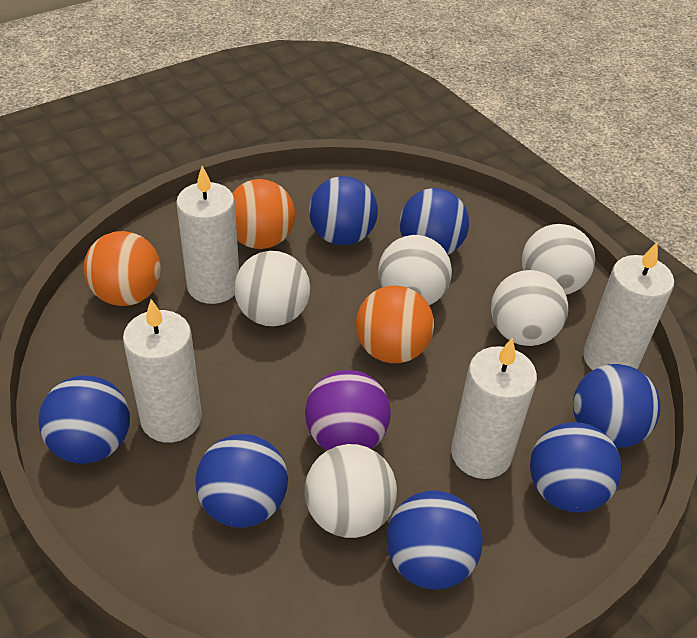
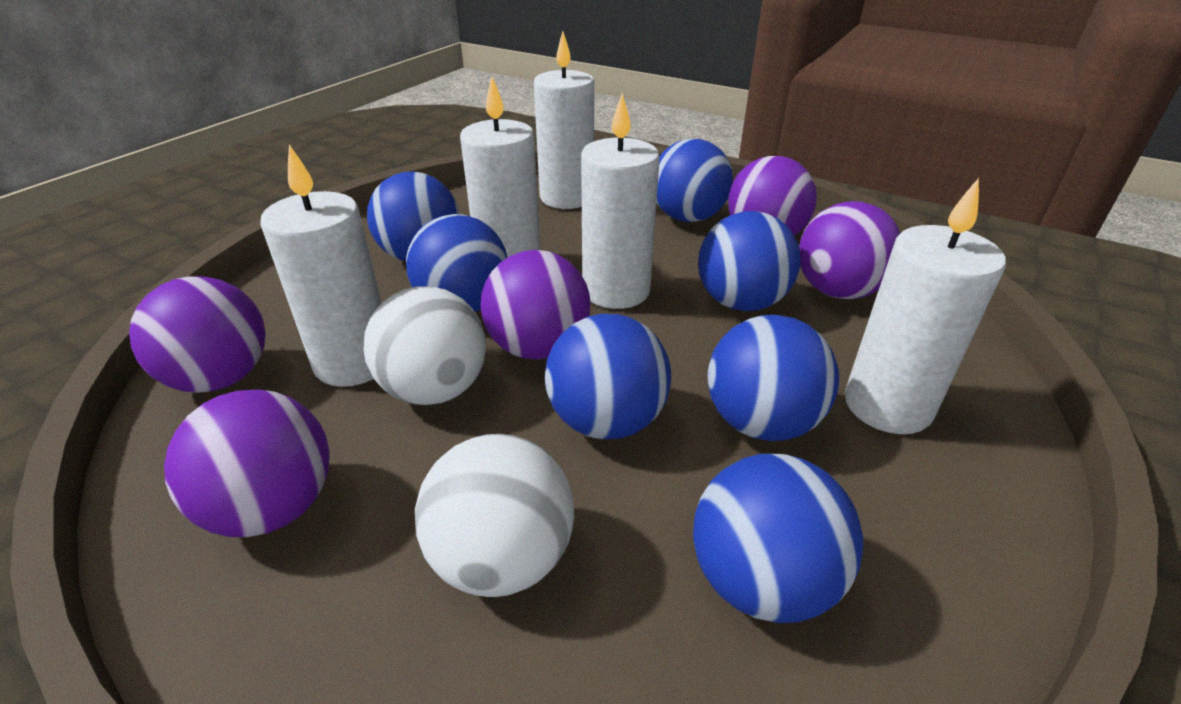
orange ball: [84,231,161,306] [232,179,295,249] [356,286,434,363] = 3 -> none = 0
purple ball: [305,370,391,450] = 1 -> [129,277,265,393] [164,389,330,537] [480,250,590,360] [728,156,817,236] [799,201,901,299] = 5
white ball: [234,251,310,326] [304,444,397,538] [378,235,452,305] [491,270,568,346] [522,224,596,295] = 5 -> [363,286,486,405] [415,434,574,597] = 2
white candle: [123,299,202,442] [176,166,239,304] [451,338,537,479] [583,242,674,370] = 4 -> [260,145,382,387] [460,76,541,258] [534,31,594,209] [581,94,660,309] [845,178,1006,434] = 5

